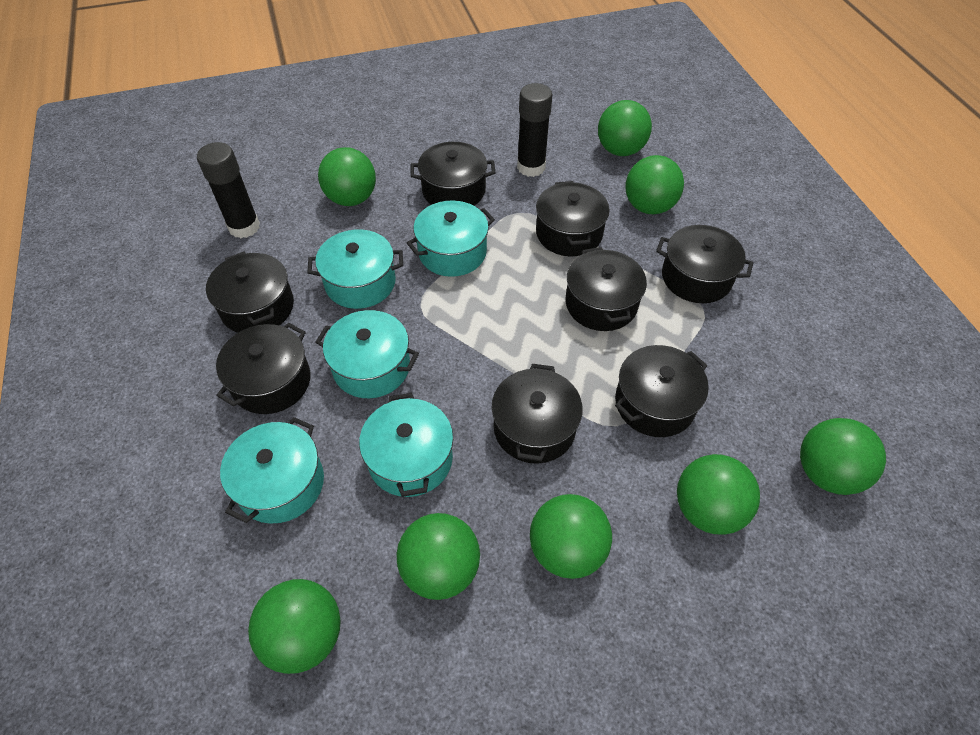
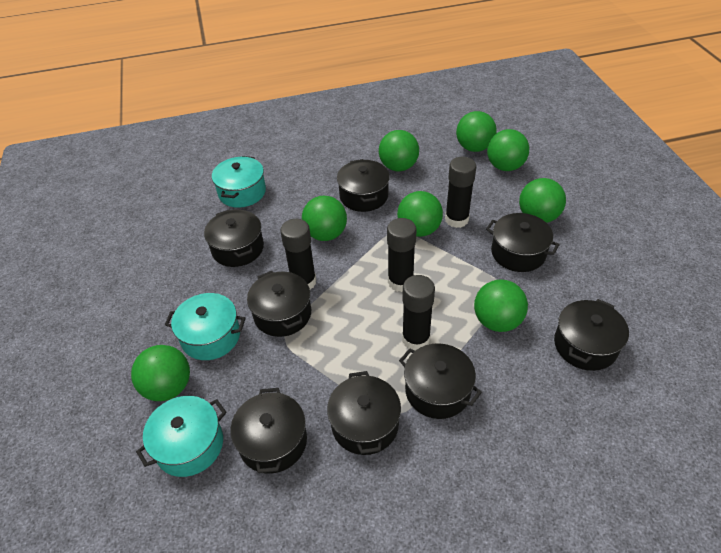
black glue stick: [197,142,260,238] [517,83,552,177] = 2 -> [280,219,316,290] [387,218,417,292] [402,275,435,351] [445,157,476,228] = 4
turquoise pot: [220,417,324,524] [308,229,403,309] [316,310,419,398] [359,393,453,497] [407,200,495,277] = 5 -> [136,396,227,477] [165,293,246,360] [212,156,266,208] = 3

